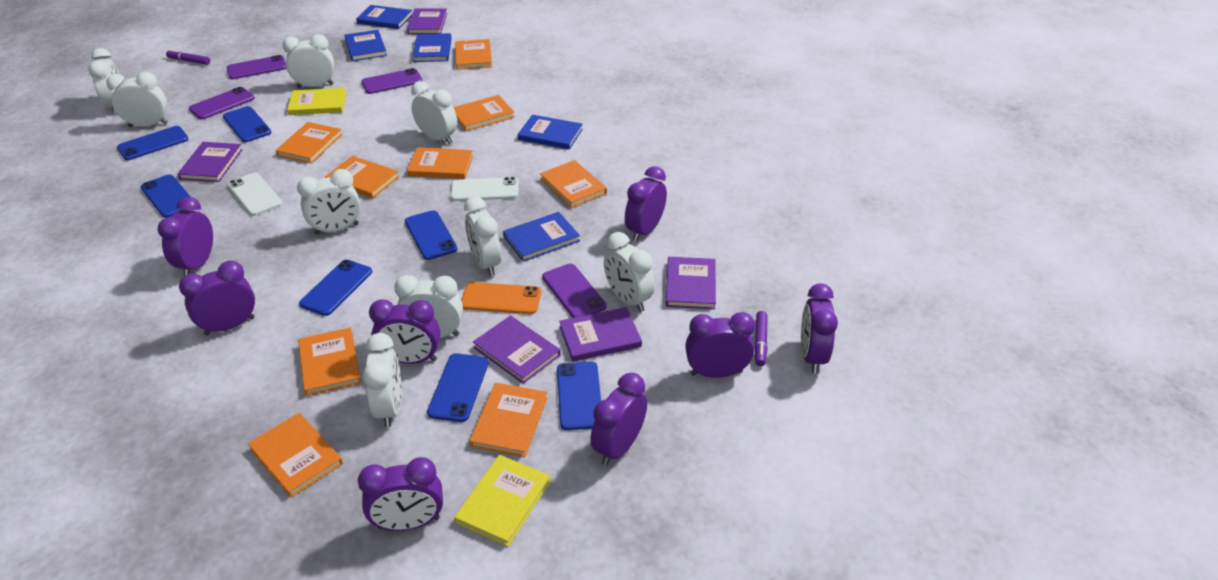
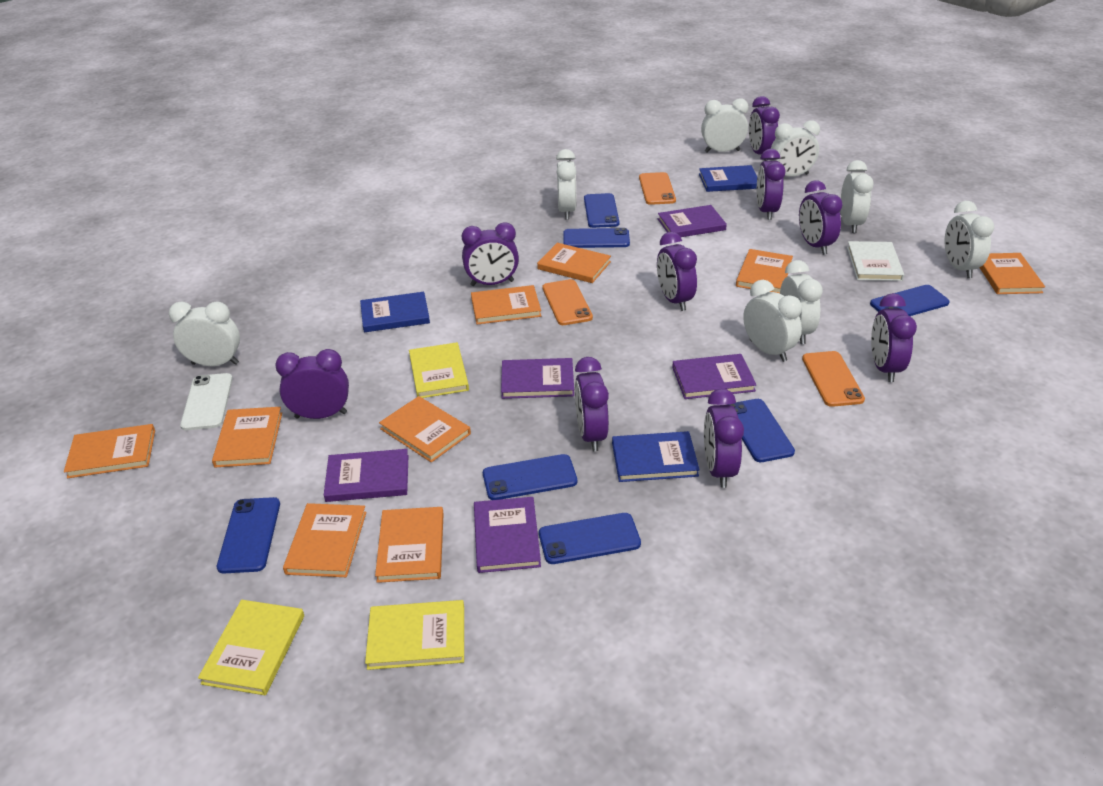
blue book: [344,30,387,61] [356,5,412,29] [412,33,452,62] [503,212,580,262] [518,115,583,150] = 5 -> [360,292,430,332] [612,431,700,482] [699,165,757,192] = 3
orange phone: [461,282,541,314] = 1 -> [542,279,593,325] [639,172,676,205] [802,351,865,407] = 3
purple clock: [158,197,213,276] [179,261,255,335] [358,457,443,531] [369,299,440,364] [590,373,647,466] [625,166,667,242] [685,312,755,378] [801,283,838,373] = 8 -> [275,349,349,419] [462,222,519,286] [575,357,609,451] [657,232,697,311] [704,388,744,488] [749,96,780,161] [757,149,785,220] [799,180,843,255] [871,293,917,382] = 9
purple marker: [166,49,210,65] [755,311,768,366] = 2 -> none = 0
purple phone: [189,87,255,119] [227,55,286,79] [361,68,423,94] [542,264,607,318] = 4 -> none = 0
white book: none = 0 -> [847,241,904,281] = 1
white clock: [88,48,119,114] [106,72,168,127] [282,34,334,88] [297,169,361,235] [362,333,402,427] [394,275,463,338] [411,81,457,144] [464,197,501,276] [604,232,655,312] = 9 -> [169,301,240,366] [556,149,576,220] [701,98,749,153] [743,280,802,362] [770,120,820,176] [780,260,823,344] [841,160,874,233] [945,201,994,278] = 8
white phone: [227,173,282,216] [451,177,519,201] = 2 -> [180,373,233,430] = 1
yellow book: [287,88,347,115] [454,455,551,547] = 2 -> [198,600,304,695] [365,600,464,670] [409,342,469,398] = 3

